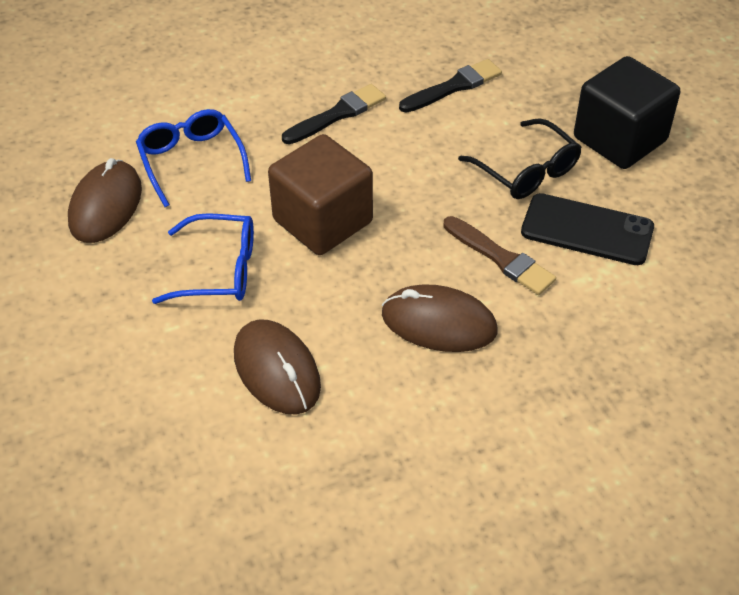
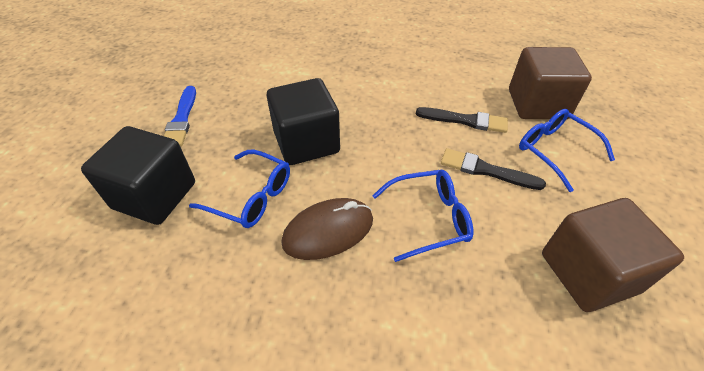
black cube: [574,56,680,169] = 1 -> [81,126,195,225] [267,78,340,165] = 2
black glasses: [458,118,582,199] = 1 -> none = 0
black phone: [521,193,654,265] = 1 -> none = 0
blue brush: none = 0 -> [164,86,196,146] = 1
blue glasses: [136,109,251,207] [152,213,254,304] = 2 -> [189,150,290,228] [372,170,473,262] [519,109,615,192] = 3
brown brush: [443,216,556,295] = 1 -> none = 0
brown cube: [268,134,373,255] = 1 -> [509,47,592,119] [542,198,684,312] = 2
brown mouse: [68,158,142,243] [234,319,321,415] [382,285,497,352] = 3 -> [281,198,373,260] = 1

